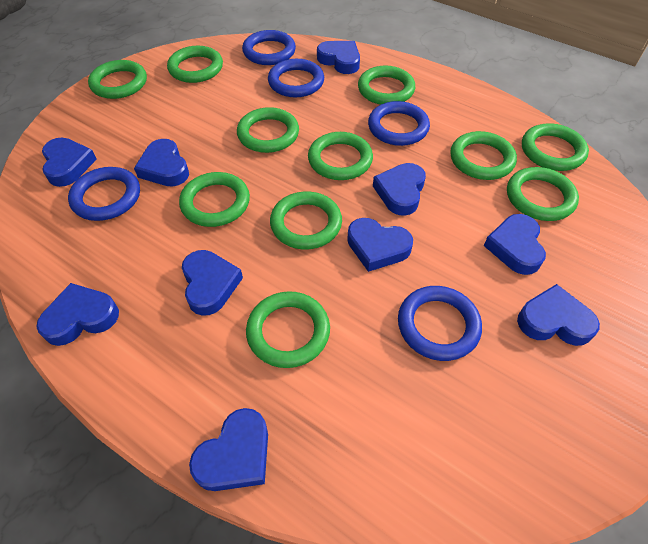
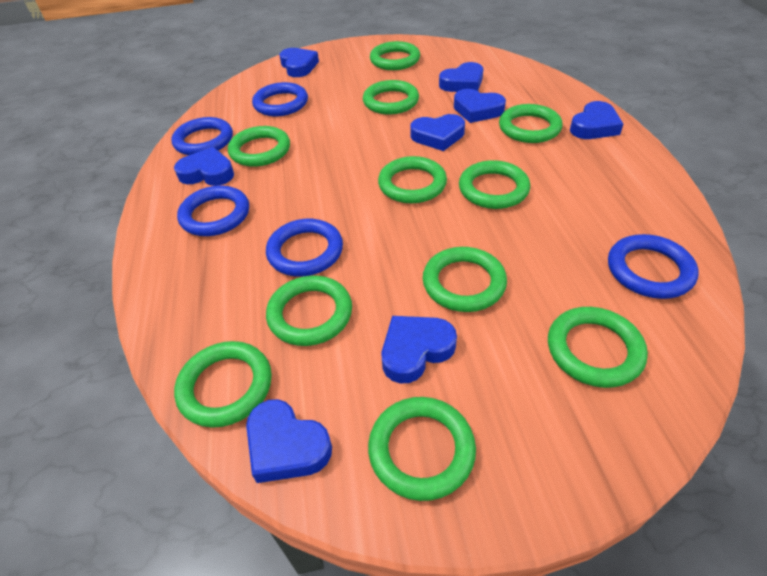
blue heart: [36,283,119,346] [42,138,97,187] [134,139,189,187] [182,250,243,316] [189,408,268,491] [317,41,360,74] [347,218,413,272] [373,163,426,216] [484,214,546,275] [517,284,600,346] = 10 -> [174,147,234,186] [246,399,332,483] [279,48,319,77] [382,316,457,383] [410,114,465,151] [439,62,483,92] [454,89,506,123] [570,101,623,139] = 8

